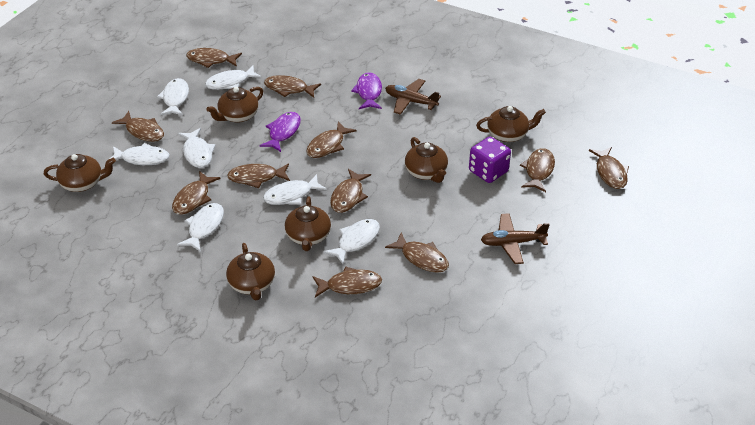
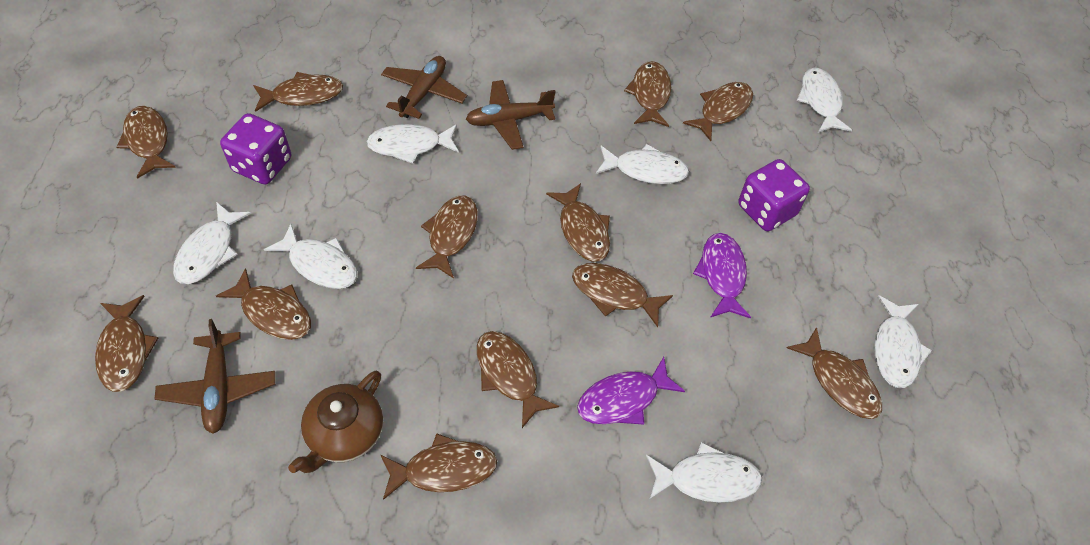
brown fish: [112,111,164,142] [172,171,221,215] [186,48,242,68] [227,163,290,188] [264,75,321,98] [306,121,356,158] [312,266,382,297] [330,169,371,213] [385,232,449,273] [520,148,555,192] [589,147,629,189] = 11 -> [95,295,158,392] [116,106,176,179] [216,268,311,340] [253,72,343,112] [381,433,497,500] [416,196,478,278] [477,331,559,428] [546,183,610,262] [572,263,673,327] [624,61,671,127] [683,82,753,141] [787,327,882,419] = 12
brown plane: [385,79,441,115] [481,213,550,264] = 2 -> [155,319,275,434] [381,56,467,119] [466,80,556,150] = 3
brown teapot: [44,154,116,192] [206,87,263,123] [226,243,275,300] [285,197,331,251] [405,137,448,183] [476,106,546,142] = 6 -> [288,370,383,473] = 1
purple dice: [469,137,511,183] = 1 -> [220,113,291,185] [738,159,810,231] = 2

